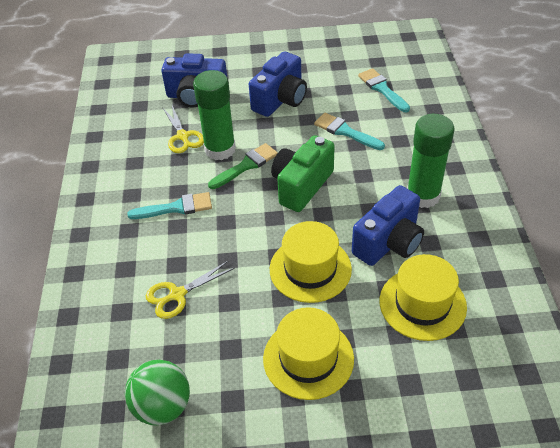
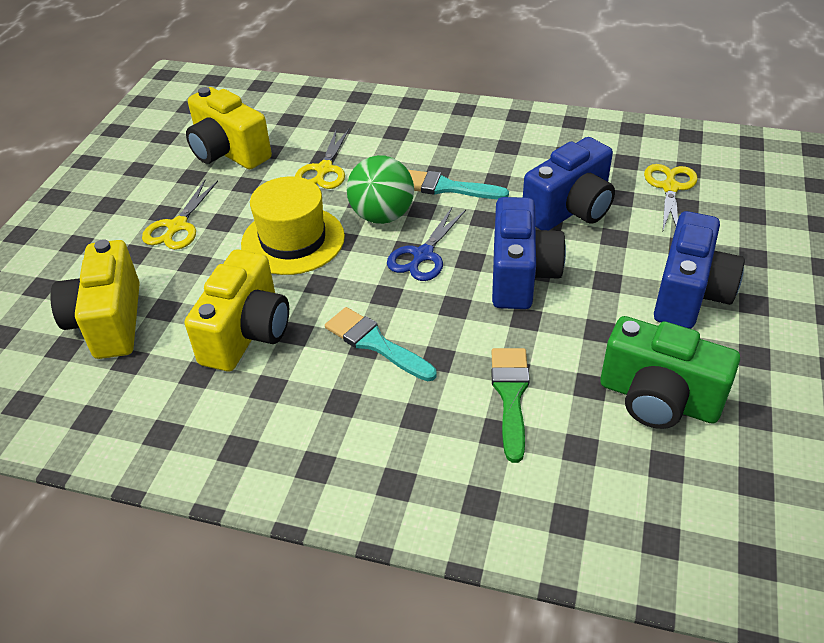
blue scissors: none = 0 -> [387,207,466,281] = 1
green glue stick: [193,70,236,160] [407,114,454,208] = 2 -> none = 0
turquoise brush: [127,192,212,219] [314,113,385,150] [358,68,410,112] = 3 -> [325,307,436,381] [408,170,509,199] = 2
yellow camera: none = 0 -> [50,239,140,359] [185,249,289,371] [186,87,272,169] = 3
yellow hat: [263,307,354,400] [270,221,352,303] [380,254,467,341] = 3 -> [241,177,345,275] = 1
yellow scissors: [146,261,235,319] [162,105,204,153] = 2 -> [142,180,218,250] [295,128,349,189] [644,164,698,230] = 3

